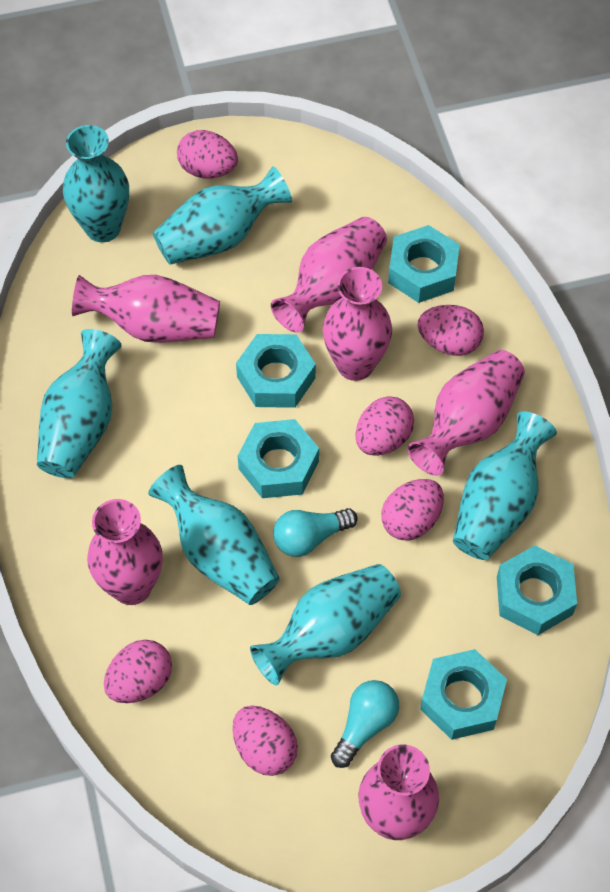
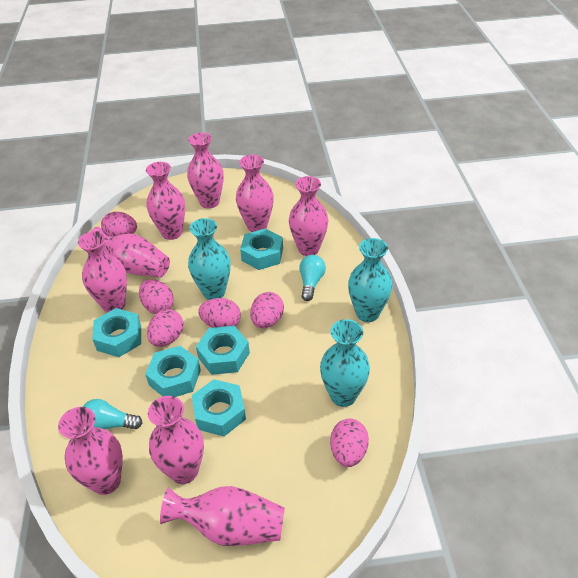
pink vase: [72,275,220,343] [87,499,163,605] [271,217,387,333] [323,267,392,381] [358,745,439,840] [407,350,525,476] = 6 -> [58,407,123,495] [78,231,127,313] [91,227,170,277] [146,162,185,240] [148,396,204,484] [160,486,285,546] [187,132,224,209] [236,155,274,232] [289,176,328,256] = 9
turquoise vase: [37,329,122,478] [63,125,129,242] [148,465,280,605] [153,166,292,265] [250,564,401,685] [453,411,557,560] = 6 -> [188,218,231,300] [320,319,370,407] [348,238,393,322] = 3

